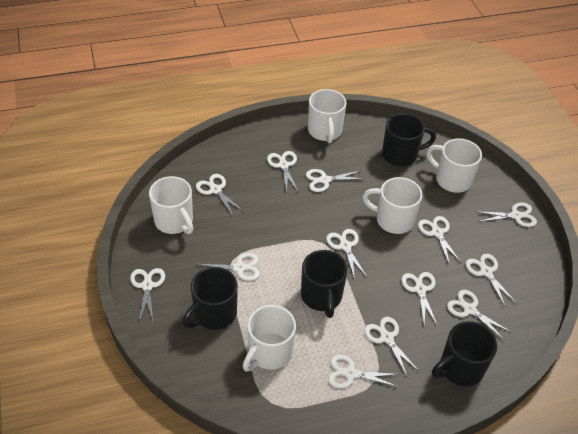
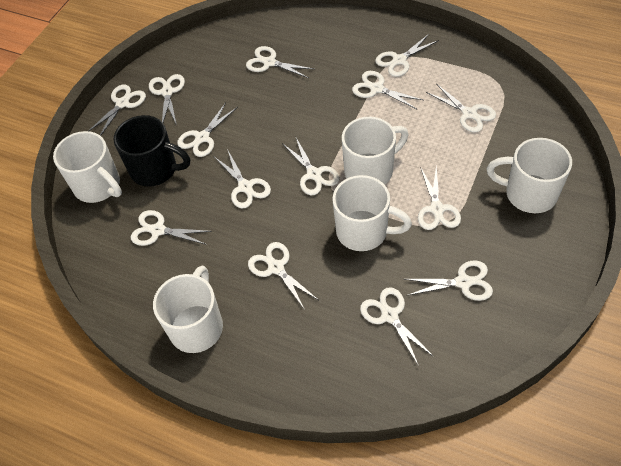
black mug: [183,267,238,330] [301,250,348,318] [382,113,436,166] [432,321,497,386] = 4 -> [114,115,190,187] = 1
white scissors: [130,268,165,322] [196,174,244,217] [197,253,260,281] [267,151,299,193] [306,169,365,192] [326,229,367,279] [328,355,399,388] [364,317,420,376] [401,272,438,326] [418,216,461,265] [447,290,512,341] [466,254,517,306] [475,203,537,227] = 13 -> [88,85,146,136] [131,210,212,246] [149,74,185,125] [177,103,238,157] [215,149,271,209] [246,46,314,78] [248,242,318,310] [282,136,340,195] [352,71,423,109] [360,287,434,366] [375,34,439,77] [404,260,493,301] [418,166,461,230] [426,84,496,133] = 14

